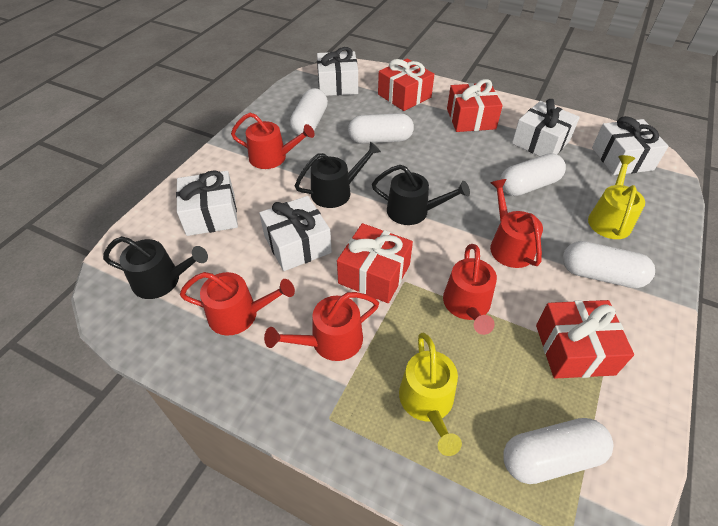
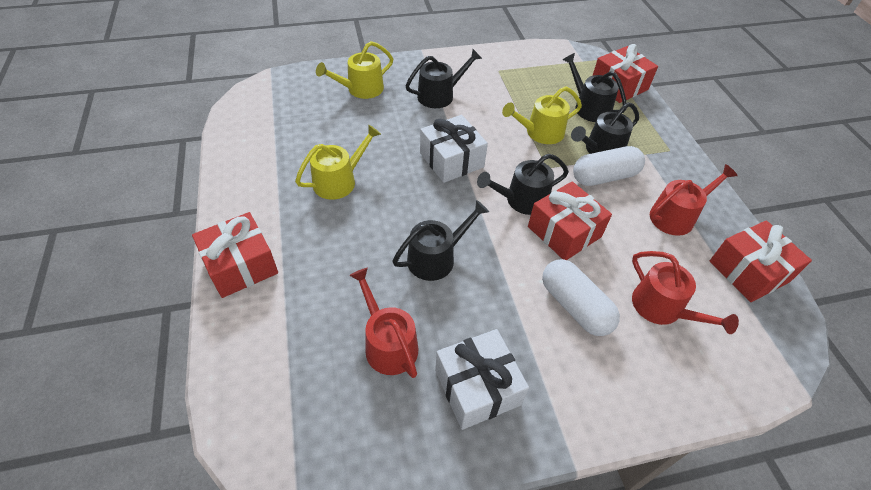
black watering can: [103,236,208,299] [295,141,381,208] [372,165,470,225] = 3 -> [392,200,489,281] [405,49,482,108] [477,154,569,215] [562,53,627,122] [571,102,639,154] = 5
red watering can: [180,272,295,335] [231,113,315,169] [264,292,379,361] [443,244,497,335] [490,179,543,268] = 5 -> [349,268,418,378] [632,251,739,334] [650,164,738,236] = 3
white capsule: [290,88,328,135] [348,113,414,144] [500,153,566,196] [503,418,614,484] [563,241,655,288] = 5 -> [542,259,620,336] [573,146,645,186] = 2
white gift: [176,170,238,236] [259,196,332,271] [317,47,358,96] [512,99,580,156] [592,116,669,175] = 5 -> [420,115,488,183] [435,329,529,430] = 2
yellow watering can: [399,333,462,456] [588,155,645,239] = 2 -> [295,124,381,200] [316,41,393,99] [502,86,582,144] = 3

